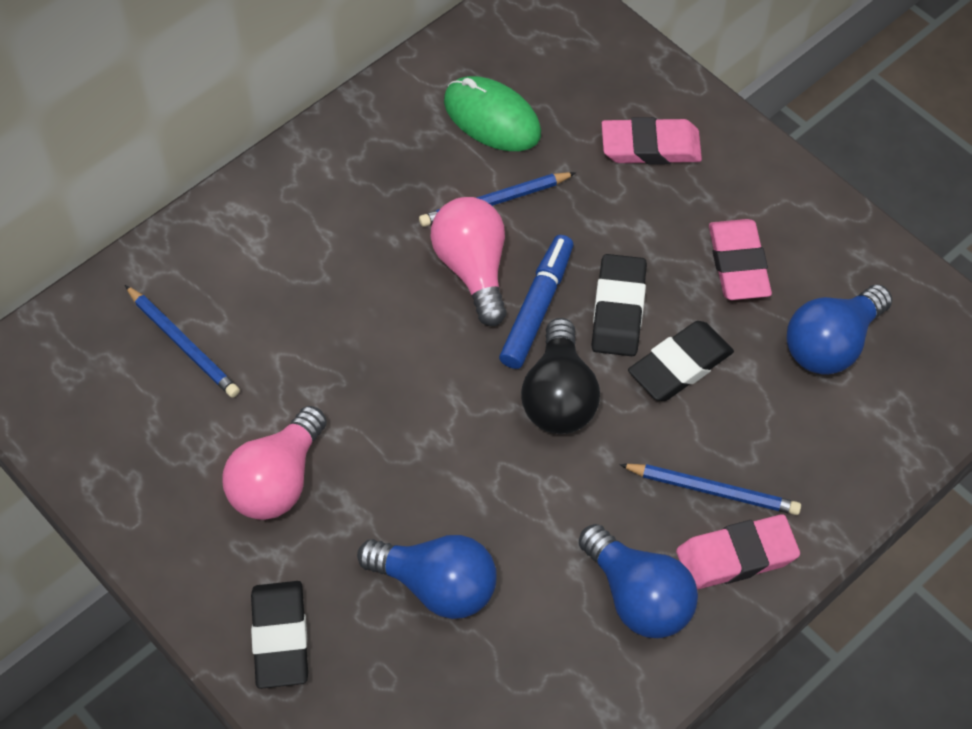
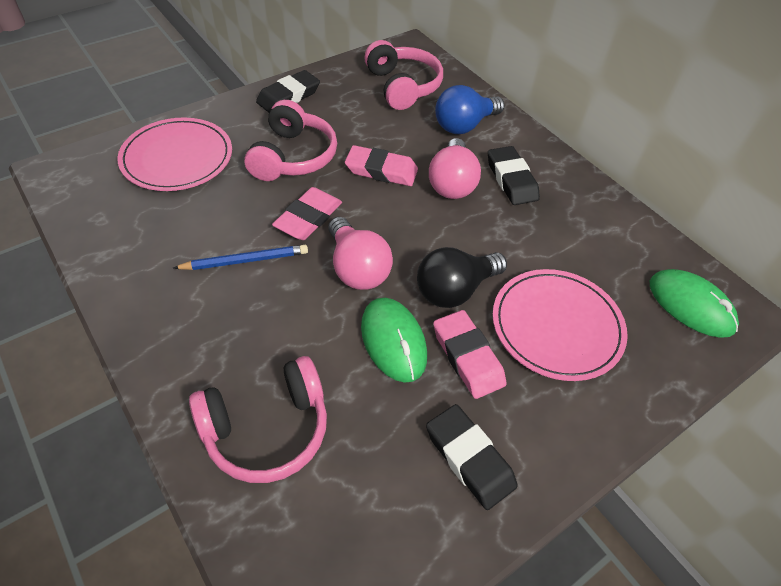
blue light bulb: [357,535,497,619] [579,524,698,638] [787,284,892,375] = 3 -> [435,85,504,134] = 1
blue marker: [499,235,573,369] = 1 -> none = 0
blue pencil: [125,285,240,398] [419,172,576,227] [619,464,801,515] = 3 -> [173,245,308,270] = 1
green mouse: [444,76,541,151] = 1 -> [361,298,427,383] [650,269,739,338] = 2
pink headphones: none = 0 -> [189,356,327,483] [244,100,337,181] [364,40,443,110] = 3
pink plate: none = 0 -> [117,118,232,191] [493,269,628,381] = 2

